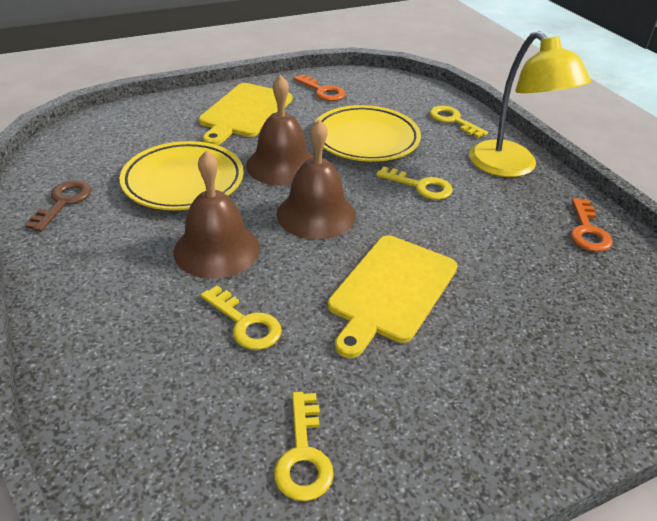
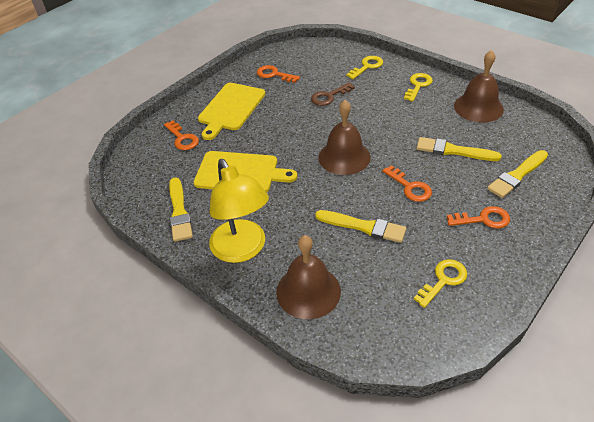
orange key: [293,74,345,101] [571,198,613,252] = 2 -> [164,121,199,150] [257,65,300,83] [383,165,432,202] [447,206,510,229] = 4
yellow brush: none = 0 -> [169,177,193,242] [315,210,406,243] [417,137,502,161] [487,150,548,198] = 4
yellow key: [200,285,282,350] [274,392,334,501] [376,166,453,200] [429,106,488,138] = 4 -> [346,56,383,79] [404,73,433,102] [414,259,468,308] = 3
yellow plate: [120,141,244,210] [315,105,421,162] = 2 -> none = 0

